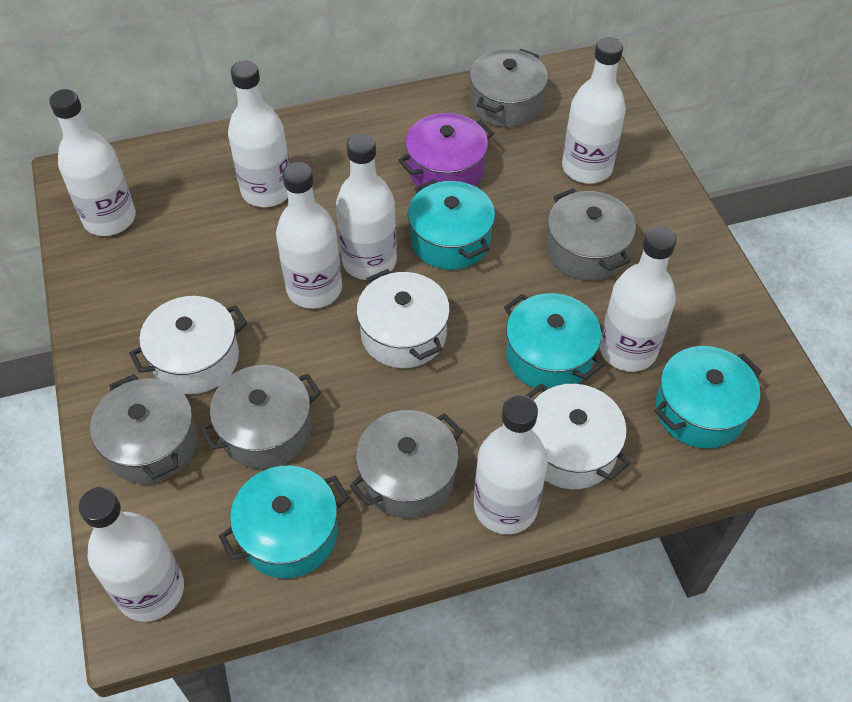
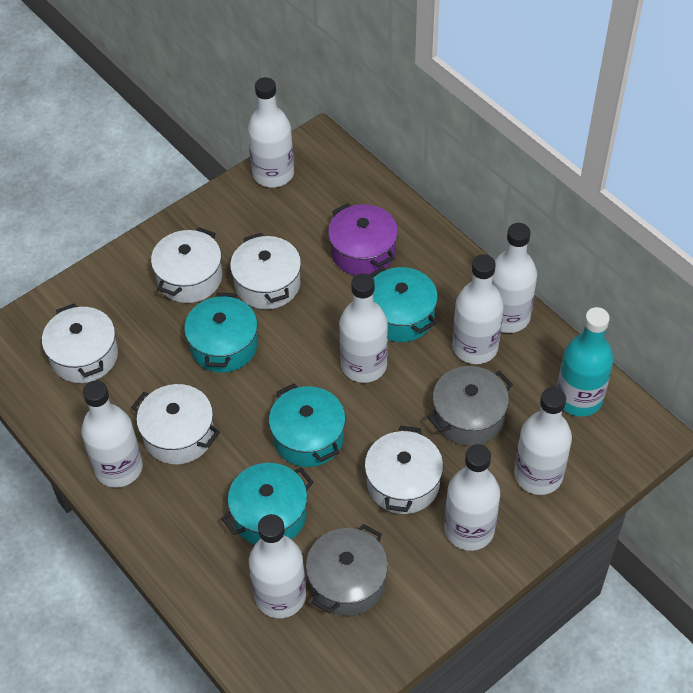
grey pot: [90,374,197,484] [200,365,321,469] [350,410,463,518] [470,49,548,127] [546,188,636,281] = 5 -> [306,524,388,616] [427,366,513,446] = 2
turquoise bottle: none = 0 -> [557,307,614,416] = 1
white pot: [129,296,247,394] [356,269,450,368] [526,383,630,489] = 3 -> [42,303,118,383] [132,384,220,464] [151,227,222,303] [230,233,301,309] [365,426,443,514] = 5

